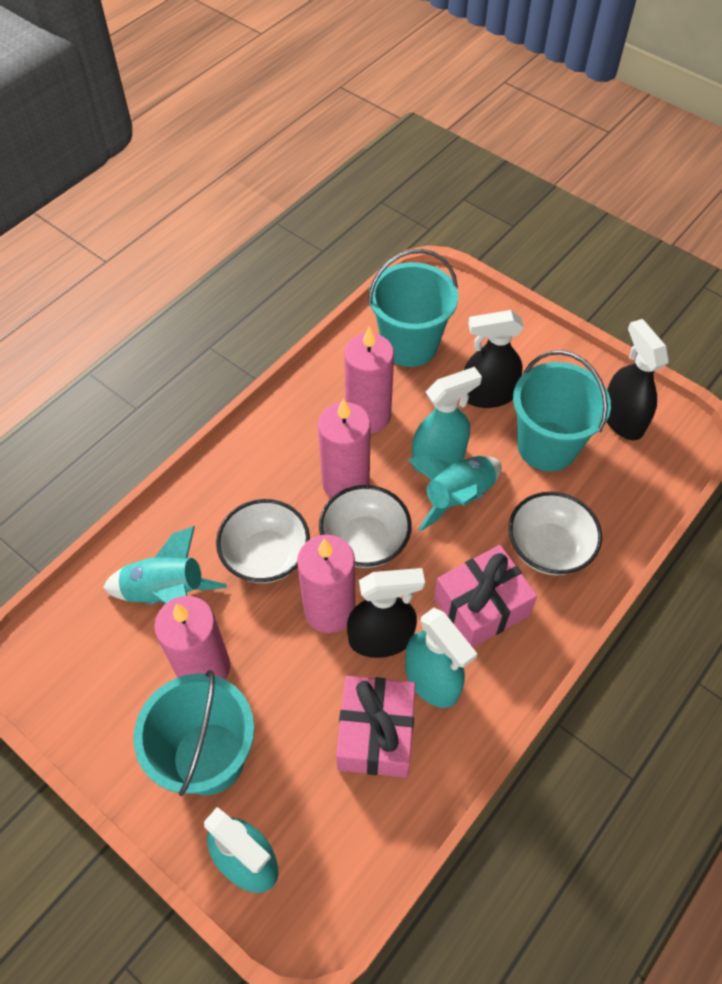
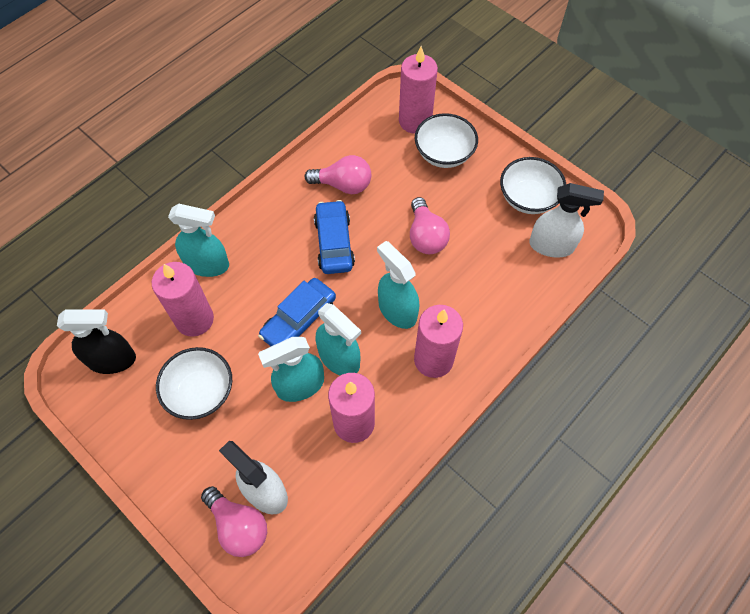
black spray bottle: [347,568,425,658] [464,310,524,408] [607,319,669,440] = 3 -> [57,310,136,374] = 1
blue car: none = 0 -> [258,278,336,346] [314,200,355,274] = 2
pink gift: [336,676,416,777] [434,545,537,647] = 2 -> none = 0
pink light bulb: none = 0 -> [201,486,267,557] [305,155,371,194] [410,197,450,254] = 3
turquoise bucket: [134,670,254,796] [368,249,458,367] [513,350,611,472] = 3 -> none = 0
turquoise rocket: [103,526,227,604] [408,454,502,532] = 2 -> none = 0
turquoise spray bottle: [204,807,278,893] [405,608,477,708] [412,367,482,473] = 3 -> [168,204,229,277] [258,337,324,402] [315,303,361,375] [377,241,420,329] = 4
white spray bottle: none = 0 -> [219,441,288,514] [529,183,604,258] = 2

